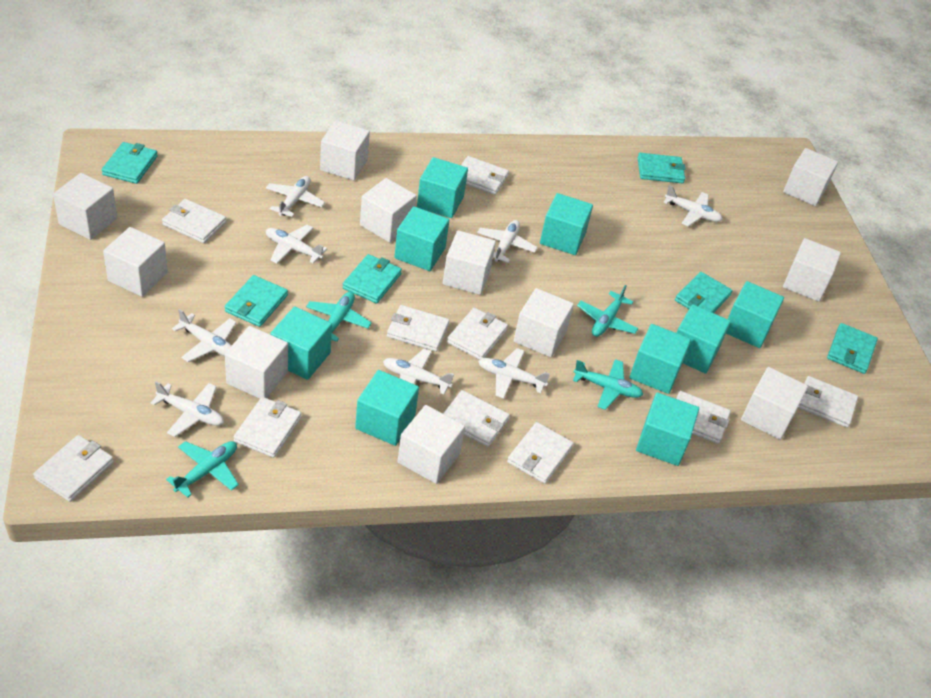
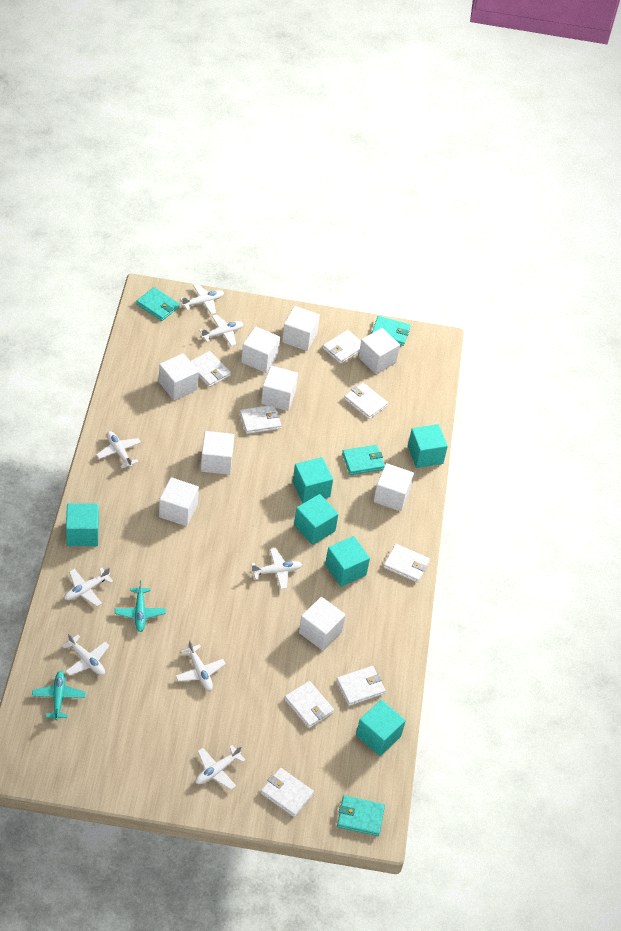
turquoise cube: [270,306,332,380] [355,370,419,446] [395,206,449,271] [417,157,468,218] [540,193,593,255] [630,324,691,394] [636,392,699,466] [677,304,731,374] [726,281,784,348] = 9 -> [66,503,99,546] [293,457,333,503] [294,494,338,545] [325,536,370,587] [356,700,406,756] [408,424,448,468] = 6
turquoise plane: [166,441,239,498] [306,292,372,342] [573,359,643,410] [577,285,639,337] = 4 -> [32,671,86,720] [115,580,166,632] = 2
turquoise wallet: [102,142,158,184] [225,275,288,327] [343,254,402,304] [638,153,686,183] [675,272,733,313] [827,323,878,374] = 6 -> [136,287,179,321] [337,795,385,836] [342,445,385,475] [371,316,411,346] = 4
white cube: [53,173,117,240] [103,227,168,297] [225,326,288,399] [320,121,370,180] [360,178,416,243] [397,405,465,484] [443,230,496,295] [514,288,574,357] [741,367,808,440] [783,148,838,206] [783,238,841,302] = 11 -> [159,353,199,401] [159,477,199,526] [201,431,234,475] [241,327,280,373] [261,366,298,411] [282,306,320,351] [299,597,346,651] [358,328,400,374] [373,463,414,511] = 9
white wallet: [33,435,114,502] [162,199,226,243] [234,397,301,458] [387,305,450,352] [443,390,510,447] [447,308,508,360] [461,156,509,195] [507,422,574,484] [676,391,731,444] [798,376,858,428] = 10 -> [191,351,231,387] [240,405,281,434] [261,768,314,817] [284,681,334,728] [323,330,361,364] [336,666,386,706] [344,383,388,419] [383,544,430,583] = 8

